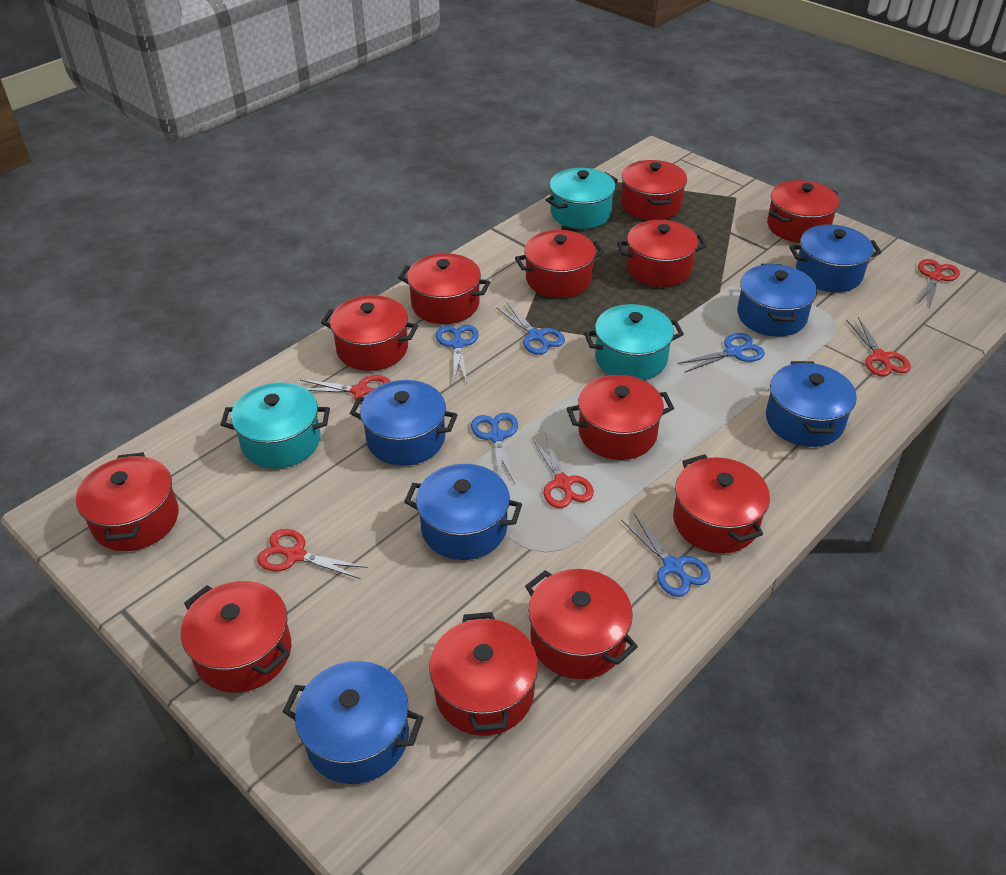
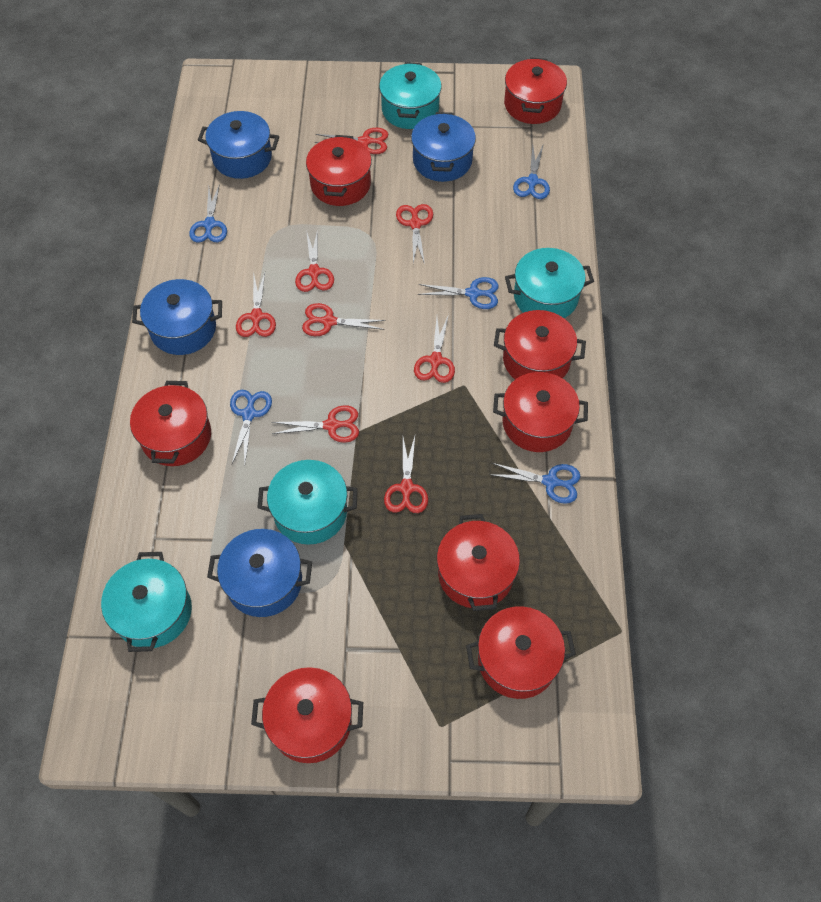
blue pot: [283,661,423,784] [350,380,457,466] [404,464,522,560] [737,264,817,336] [766,361,857,447] [790,225,882,292] = 6 -> [132,279,222,355] [198,111,279,179] [207,529,312,617] [411,112,476,182] = 4
red pot: [76,452,179,551] [181,581,291,693] [321,295,418,371] [398,253,491,324] [429,612,538,736] [515,230,605,298] [525,569,638,679] [566,375,674,460] [617,220,707,287] [621,160,687,220] [673,454,770,553] [767,180,839,243] = 12 -> [130,381,211,466] [251,667,363,763] [306,135,372,206] [437,514,520,611] [466,606,576,699] [493,372,588,452] [494,310,586,379] [504,57,567,124] = 8
red scissors: [257,529,368,579] [300,375,391,405] [532,433,594,508] [846,317,911,376] [918,259,960,307] = 5 -> [236,273,276,337] [272,405,359,443] [295,229,334,292] [302,303,386,336] [315,128,388,154] [384,436,428,513] [396,204,433,264] [414,314,455,383] = 8
turquoise pot: [220,382,330,469] [546,168,618,229] [584,304,684,380] = 3 -> [101,552,192,652] [257,460,358,545] [379,62,442,129] [505,248,594,318] = 4

